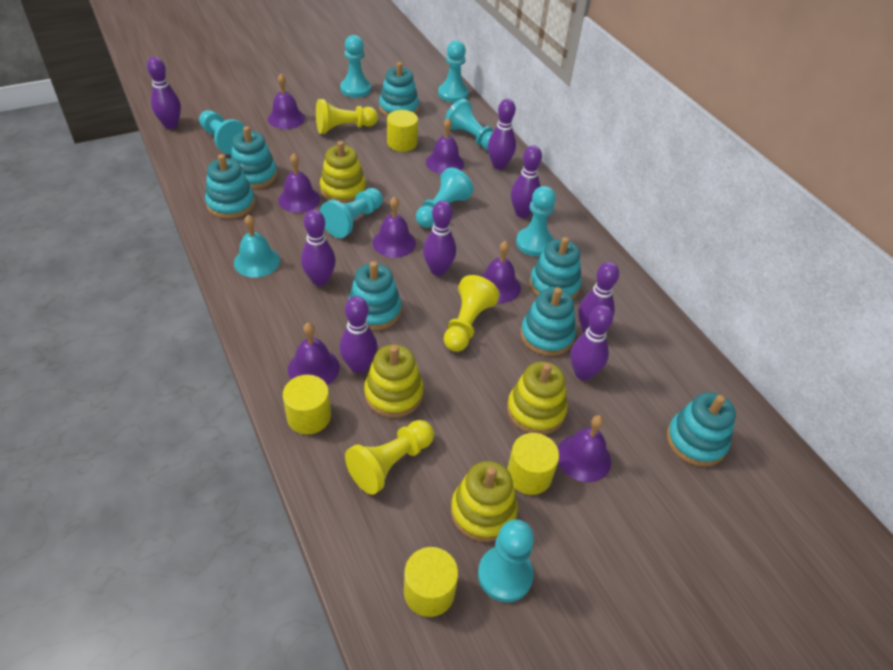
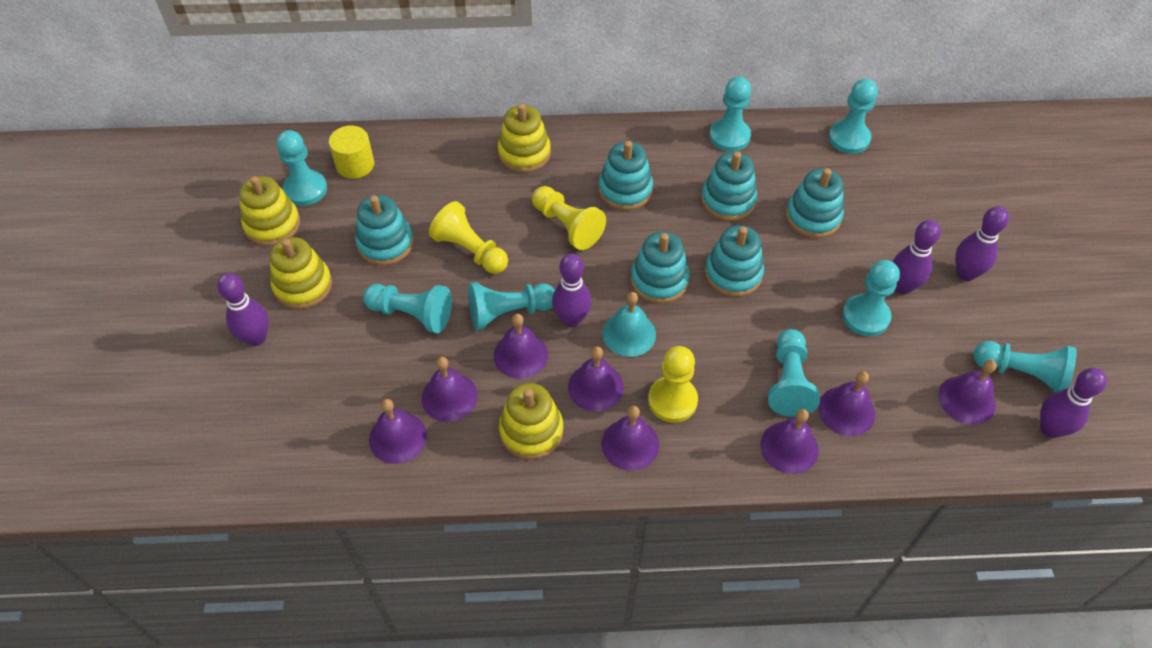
purple bell: [268,74,305,129] [278,153,320,213] [288,323,340,385] [372,196,416,258] [426,118,464,174] [481,241,521,303] [558,415,611,482] = 7 -> [369,399,427,464] [422,357,478,422] [494,314,548,379] [568,346,624,411] [602,406,659,471] [760,409,819,474] [818,371,875,436] [939,360,997,425] = 8
purple bowling pin: [147,57,181,129] [301,209,336,286] [339,296,378,374] [423,201,456,276] [488,99,516,170] [511,145,542,218] [570,305,613,380] [578,262,619,333] = 8 -> [217,273,269,346] [552,254,592,327] [892,220,941,294] [955,206,1009,281] [1040,368,1107,438] = 5
turquoise stacking toy: [205,154,255,219] [231,126,277,189] [348,261,402,330] [379,62,419,117] [521,287,576,356] [529,237,582,299] [667,392,736,466] = 7 -> [355,195,414,265] [598,141,653,210] [630,232,689,304] [701,151,757,221] [705,225,764,297] [786,168,844,238] = 6
yellow cylinder: [283,375,331,435] [387,110,418,152] [404,547,458,617] [507,433,559,495] = 4 -> [329,125,374,179] = 1

